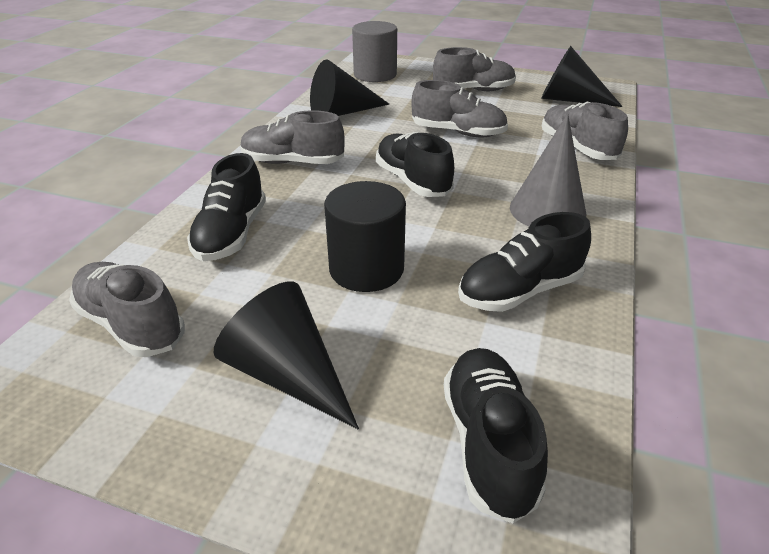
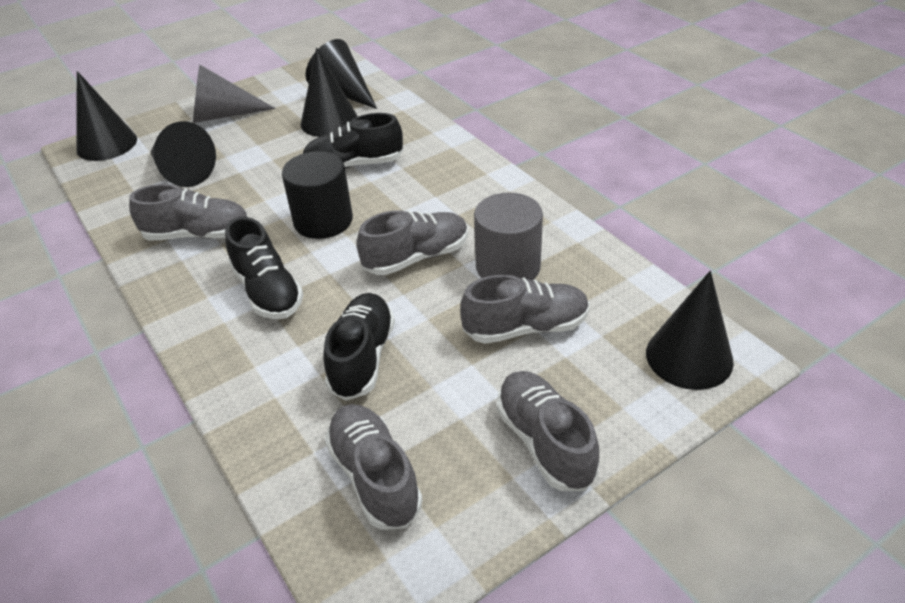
black cone: [214,281,359,429] [310,60,390,116] [541,46,623,107] = 3 -> [76,71,137,161] [151,121,216,187] [301,47,358,137] [305,39,377,109] [646,271,734,390] = 5
black shoe: [187,153,266,261] [376,132,454,197] [444,348,548,523] [458,212,591,312] = 4 -> [225,217,303,319] [303,113,403,169] [323,293,395,401] = 3

